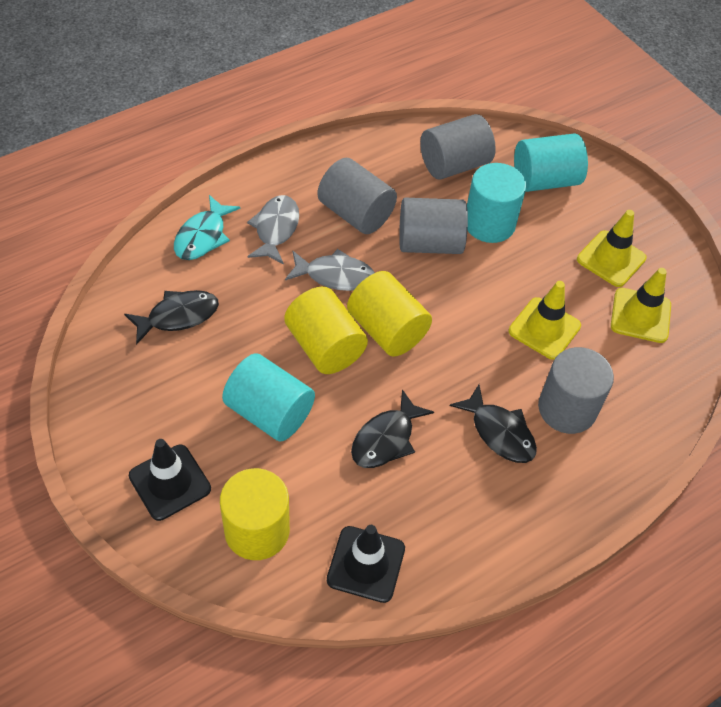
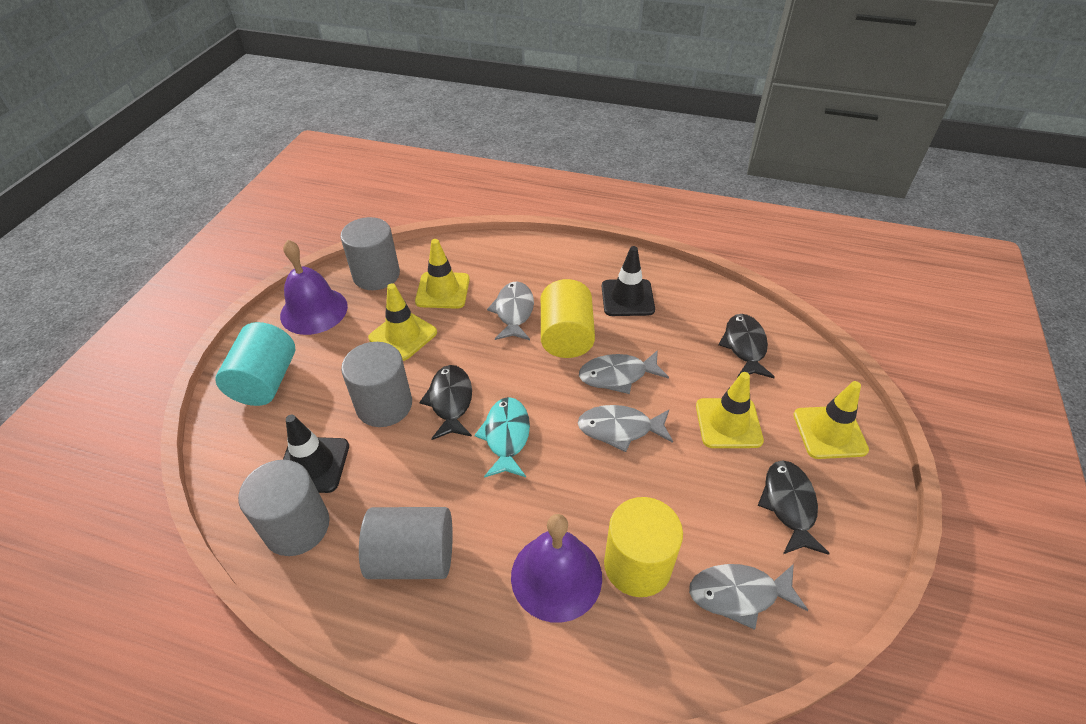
grey fish: [247,195,299,264] [285,249,375,291] = 2 -> [487,281,534,340] [578,405,673,452] [579,350,669,394] [689,564,808,630] = 4
purple bell: none = 0 -> [280,240,348,335] [511,514,602,623] = 2
turquoise cylinder: [222,353,315,442] [467,163,526,243] [514,133,588,192] = 3 -> [215,322,295,406] = 1
yellow cylinder: [220,468,290,560] [284,287,368,374] [347,271,432,357] = 3 -> [541,279,595,358] [604,497,683,597] = 2
yellow traffic cone: [508,281,581,360] [577,210,646,287] [611,268,671,343] = 3 -> [368,283,437,361] [415,239,470,309] [696,372,764,448] [793,381,869,459] = 4

